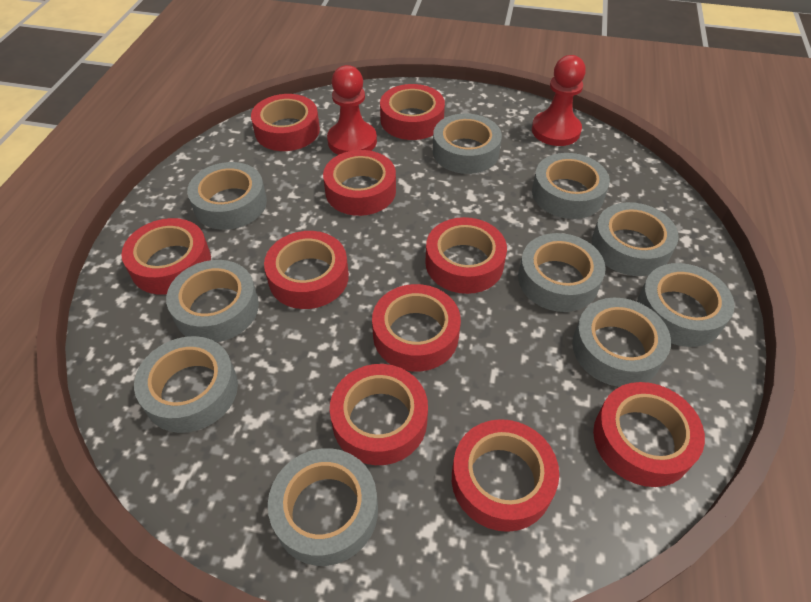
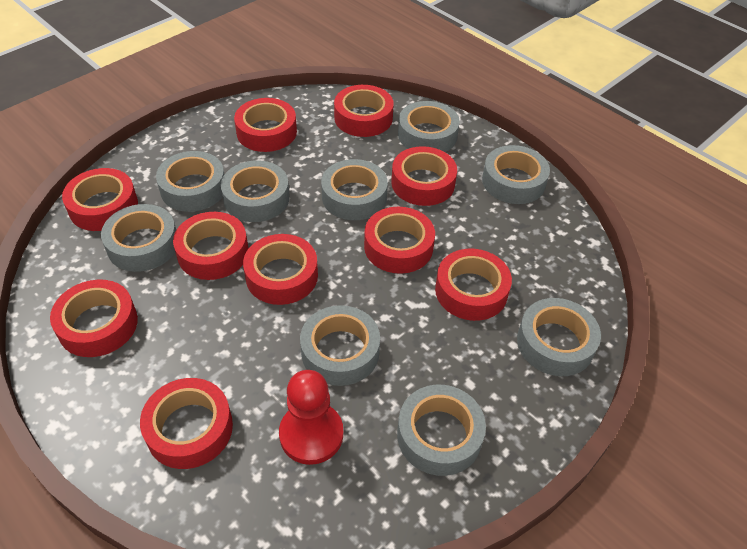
grey tape: [134,336,238,433] [166,260,259,342] [187,162,267,230] [268,448,378,566] [433,113,502,174] [518,233,606,312] [532,153,610,219] [572,298,671,387] [591,202,678,276] [637,263,735,347] = 10 -> [101,204,176,272] [156,151,225,212] [221,160,290,222] [300,305,380,386] [321,159,388,220] [397,385,486,476] [398,101,460,152] [482,145,550,204] [517,298,601,376] = 9
red pawn: [327,65,377,155] [532,55,586,146] = 2 -> [279,370,343,465] = 1

